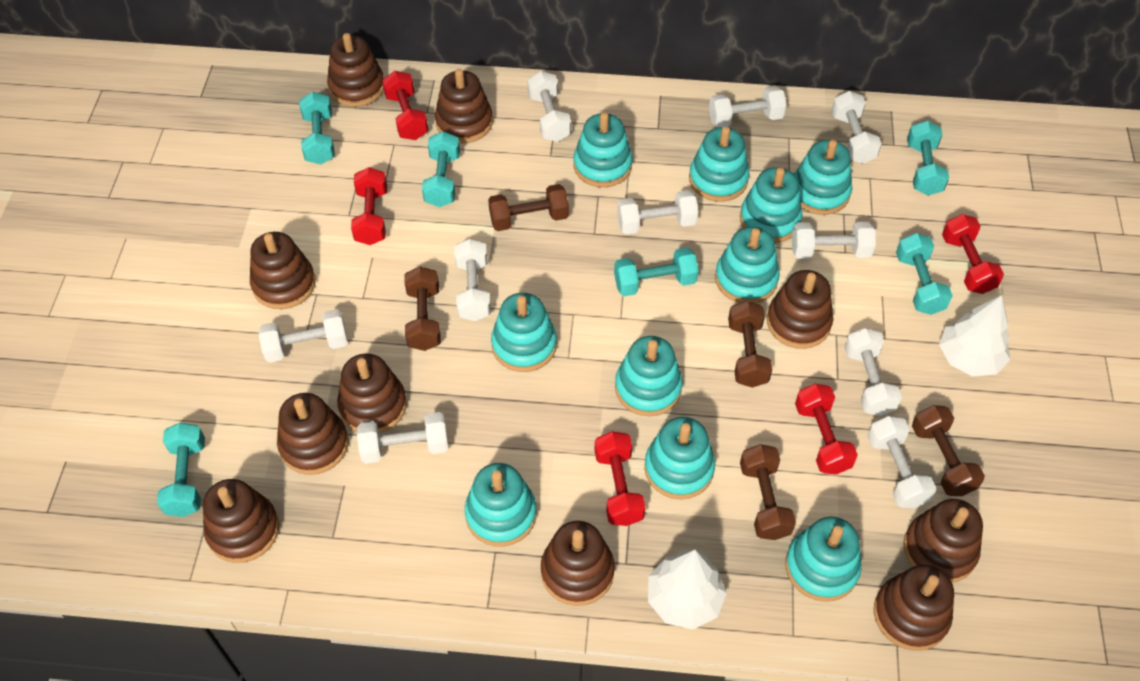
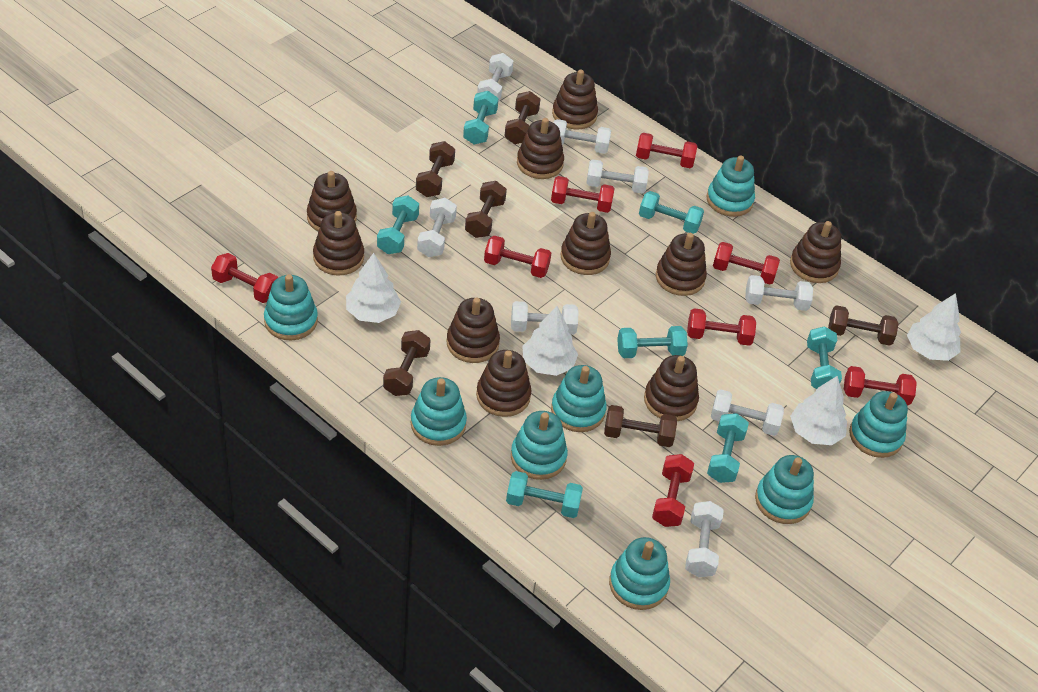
brown dumbbell: [405,266,441,351] [488,184,569,231] [728,301,772,387] [740,444,796,540] [912,405,985,496] = 5 -> [383,330,431,396] [416,141,455,197] [465,181,507,238] [504,91,540,144] [604,405,677,447] [828,305,899,346] = 6
red dumbbell: [351,167,387,245] [382,71,428,140] [594,431,646,526] [795,384,858,474] [942,214,1004,294] = 5 -> [211,253,278,303] [484,236,551,278] [551,176,615,213] [636,133,697,168] [652,454,694,527] [687,308,756,346] [713,242,780,285] [844,366,917,405] = 8
turquoise dumbbell: [157,422,205,517] [299,92,335,165] [422,131,460,207] [614,247,699,296] [896,233,953,315] [907,120,949,196] = 6 -> [377,196,419,254] [463,91,499,145] [506,471,583,518] [617,326,688,358] [639,191,704,234] [707,413,749,483] [807,326,842,389] = 7
turquoise stacking toy: [465,463,537,547] [491,293,557,372] [574,112,632,187] [615,336,683,416] [644,417,715,499] [689,127,749,202] [715,227,780,303] [740,167,802,243] [785,517,862,602] [794,140,852,215] = 10 -> [264,274,318,340] [411,377,467,446] [511,411,568,480] [551,365,607,432] [609,537,670,610] [707,155,755,217] [755,455,814,524] [849,391,908,458] = 8
white dumbbell: [259,309,348,363] [357,412,448,464] [454,239,491,321] [527,71,571,142] [617,190,698,234] [709,86,787,128] [792,222,876,259] [831,91,881,164] [845,328,902,416] [867,416,937,508] = 10 -> [417,198,457,257] [477,53,513,102] [511,301,579,335] [553,119,611,154] [586,159,649,194] [685,501,724,577] [711,389,784,436] [745,275,813,311] = 8
white tree: [648,550,727,630] [939,295,1011,376] = 2 -> [346,253,401,323] [522,306,578,376] [790,376,847,445] [907,293,961,361] = 4

